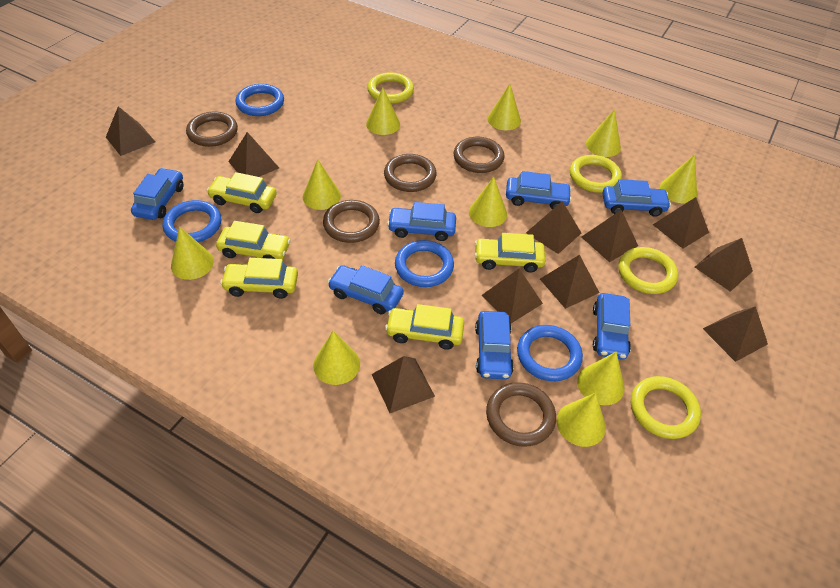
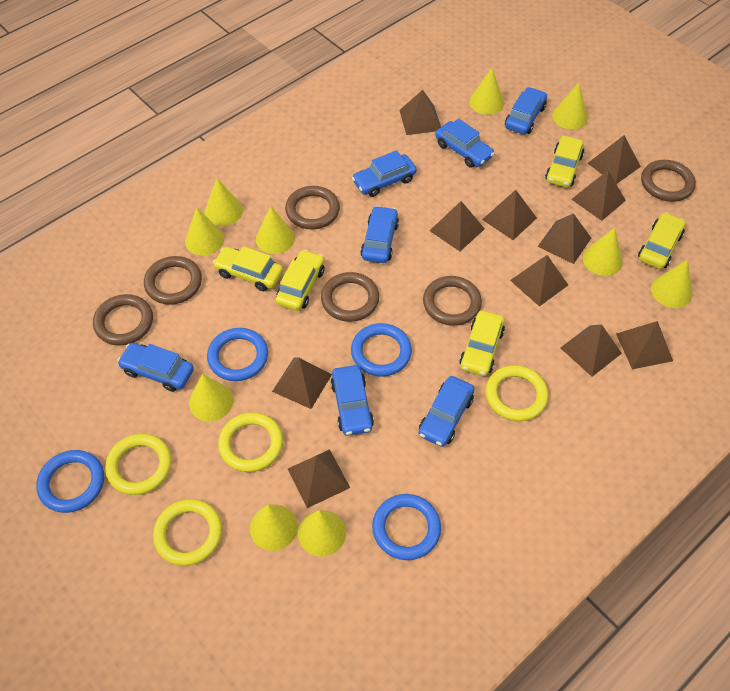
brown pyramid: [106,106,155,156] [228,132,279,177] [372,356,435,413] [482,269,543,323] [526,201,581,254] [540,255,600,309] [582,210,638,262] [653,197,709,249] [695,238,753,292] [703,306,768,362] = 10 -> [272,358,332,409] [288,449,350,508] [399,90,441,135] [430,201,485,251] [482,190,537,240] [510,255,568,306] [538,213,591,264] [561,324,622,377] [571,170,626,221] [588,135,641,184] [616,321,673,369] = 11
brown ring: [186,112,238,147] [323,200,380,243] [384,154,436,192] [453,137,505,173] [486,382,556,447] = 5 -> [93,294,153,346] [144,256,202,305] [285,186,340,229] [321,272,379,322] [423,276,482,326] [641,160,696,202] = 6

